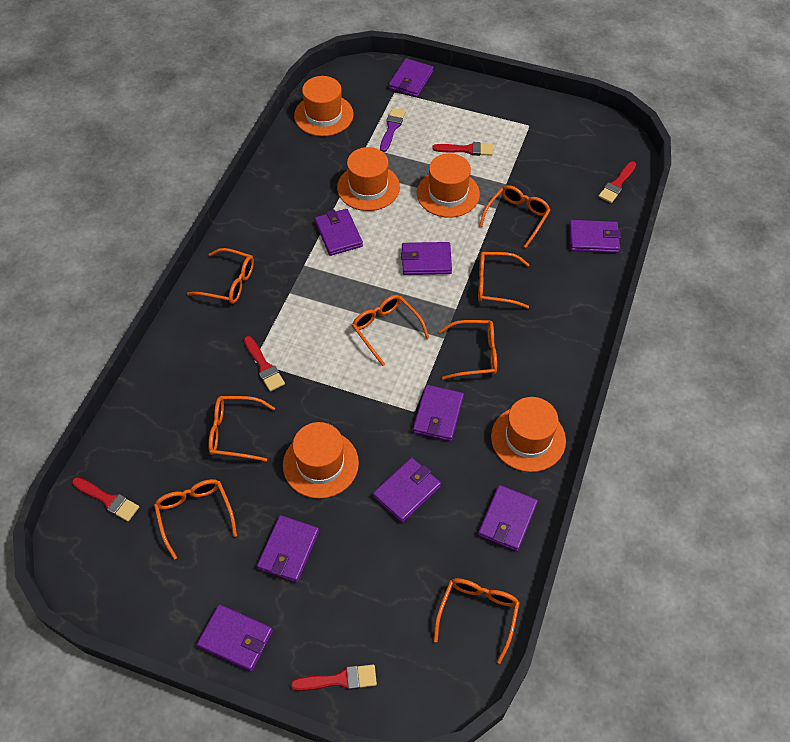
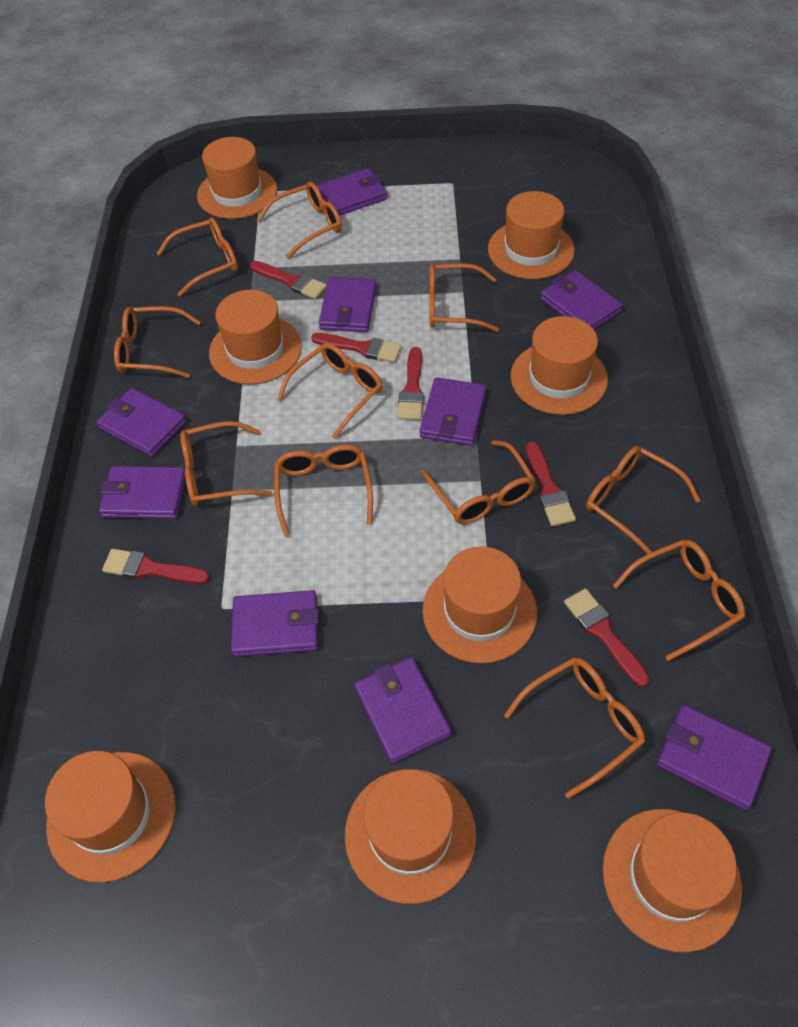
orange glasses: [154,479,237,560] [187,248,254,304] [208,396,275,462] [352,295,429,366] [434,578,520,664] [439,320,497,380] [478,252,530,309] [479,185,551,248] = 8 -> [114,306,201,378] [156,217,238,297] [180,421,272,506] [257,182,342,259] [274,445,373,536] [277,343,383,439] [421,440,536,524] [430,263,499,332] [504,657,645,799] [586,446,701,554] [613,540,745,661] = 11
orange hat: [283,422,359,499] [294,76,354,136] [337,147,400,211] [417,153,480,218] [491,397,566,472] = 5 -> [45,751,176,883] [197,137,277,219] [209,290,302,384] [345,769,476,904] [422,546,537,664] [488,191,575,279] [511,316,608,415] [603,809,742,952] = 8
purple brush: [380,108,406,152] = 1 -> none = 0
red brush: [72,477,139,522] [244,336,285,392] [291,665,377,691] [432,142,493,156] [598,161,636,203] = 5 -> [102,549,210,584] [250,261,327,299] [311,333,402,363] [397,347,424,420] [526,441,576,526] [564,588,650,687] = 6

